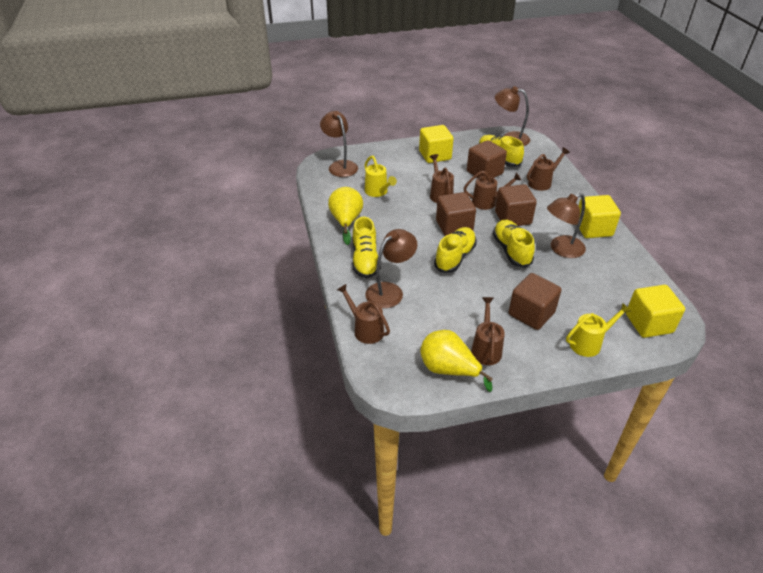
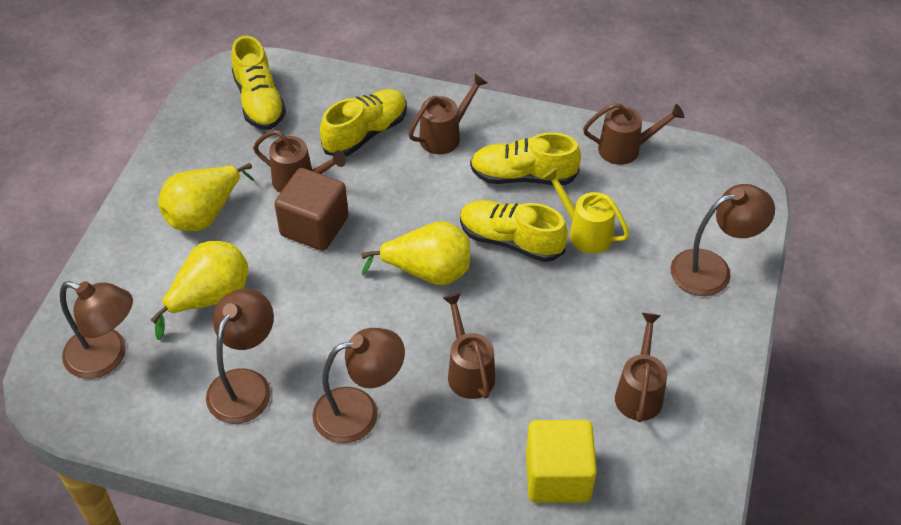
brown cube: [436,192,476,236] [467,140,507,178] [495,184,537,226] [509,273,562,330] = 4 -> [274,168,349,251] = 1
yellow cube: [419,125,453,163] [579,195,621,238] [626,285,685,338] = 3 -> [526,420,597,503] = 1
yellow pear: [328,187,363,245] [420,330,493,392] = 2 -> [150,241,248,340] [158,163,255,231] [361,221,470,285] = 3
yellow watering can: [364,156,397,197] [566,303,632,357] = 2 -> [542,167,630,254] = 1

